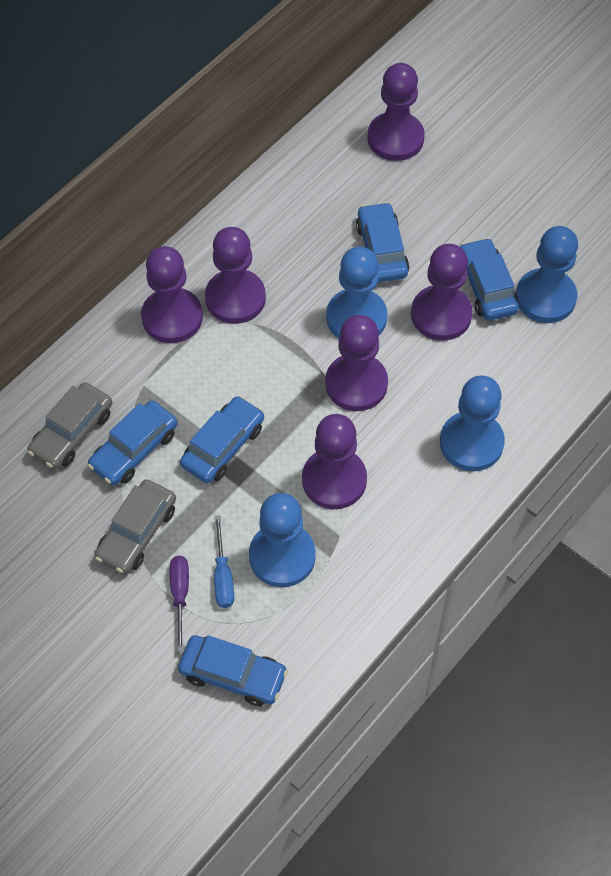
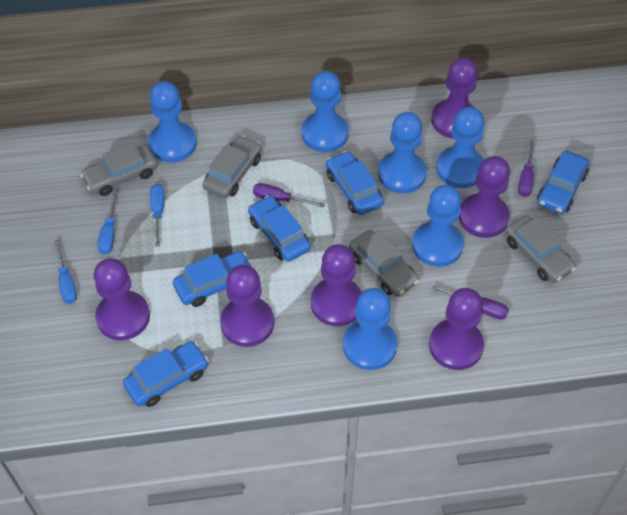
blue pawn: [249,493,316,587] [326,247,387,338] [440,375,505,471] [516,226,578,323] = 4 -> [148,81,197,162] [302,71,349,152] [343,288,398,370] [378,112,427,193] [412,185,464,267] [436,107,485,188] = 6
blue screwdriver: [214,515,234,608] = 1 -> [54,239,77,304] [97,191,118,255] [150,184,164,246] = 3
grey car: [27,382,112,469] [95,479,176,574] = 2 -> [80,142,158,196] [203,135,262,198] [349,230,419,297] [505,216,576,283] = 4
purple screwdriver: [170,556,189,652] = 1 -> [253,183,325,207] [432,285,509,320] [518,139,535,197] = 3

